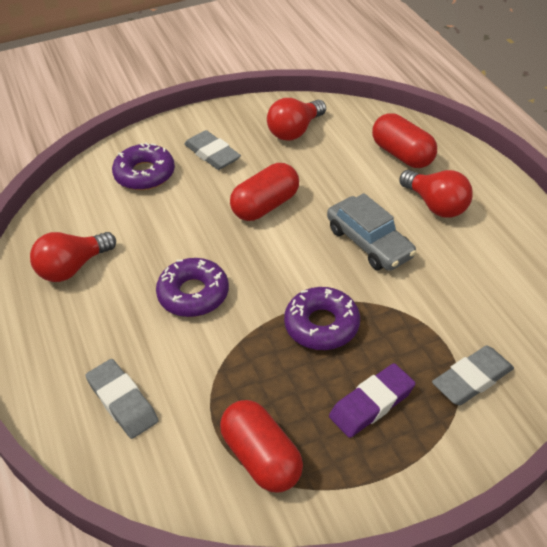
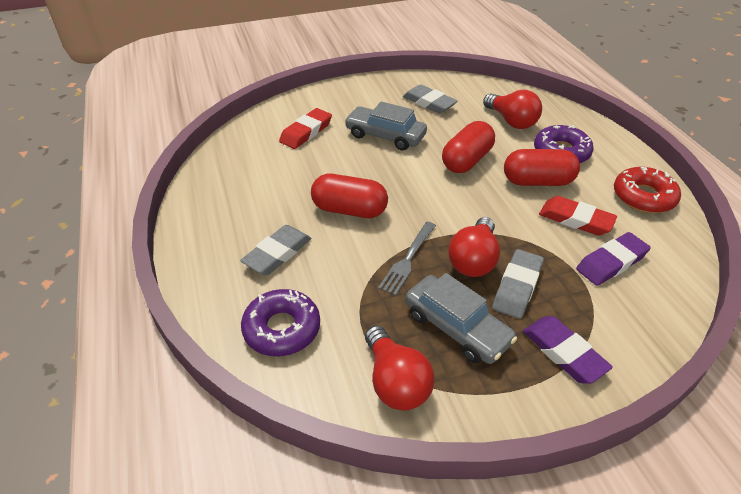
grey car: [327,193,416,271] = 1 -> [344,101,427,150] [405,273,517,364] = 2
grey fork: none = 0 -> [378,222,436,296] = 1
purple donut: [112,142,175,190] [156,258,229,317] [284,287,360,350] = 3 -> [241,289,320,356] [534,125,594,163] = 2
purple eraser: [329,363,416,438] = 1 -> [523,316,613,384] [576,232,651,286] = 2
red donut: none = 0 -> [614,167,681,213] = 1
red eraser: none = 0 -> [279,108,332,149] [539,196,617,236] = 2

